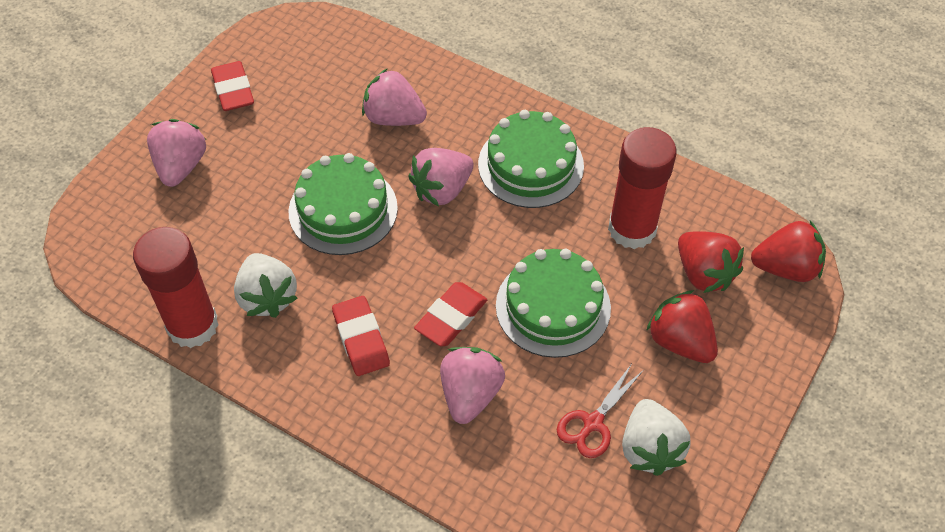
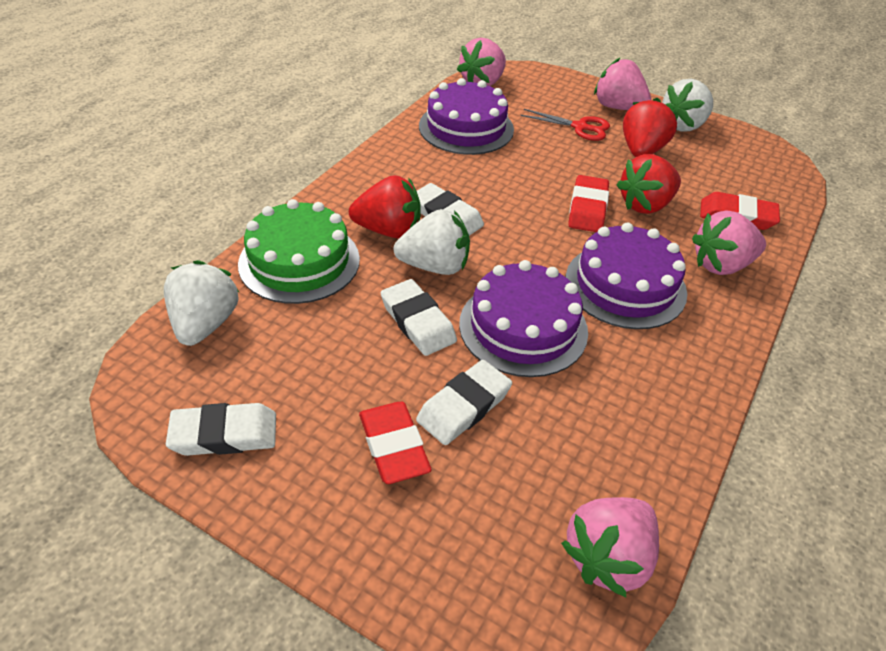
green cake: [289,153,398,255] [478,110,584,208] [496,249,611,358] = 3 -> [238,199,360,304] = 1
purple cake: none = 0 -> [419,78,514,155] [459,260,588,377] [566,222,687,329] = 3
red glue stick: [133,227,219,348] [608,127,677,249] = 2 -> none = 0
white eraser: none = 0 -> [166,403,276,456] [381,279,457,356] [416,360,512,445] [417,183,484,236] = 4
white strawberry: [234,253,298,318] [622,399,691,476] = 2 -> [164,260,239,346] [394,209,470,275] [662,79,713,132] = 3

